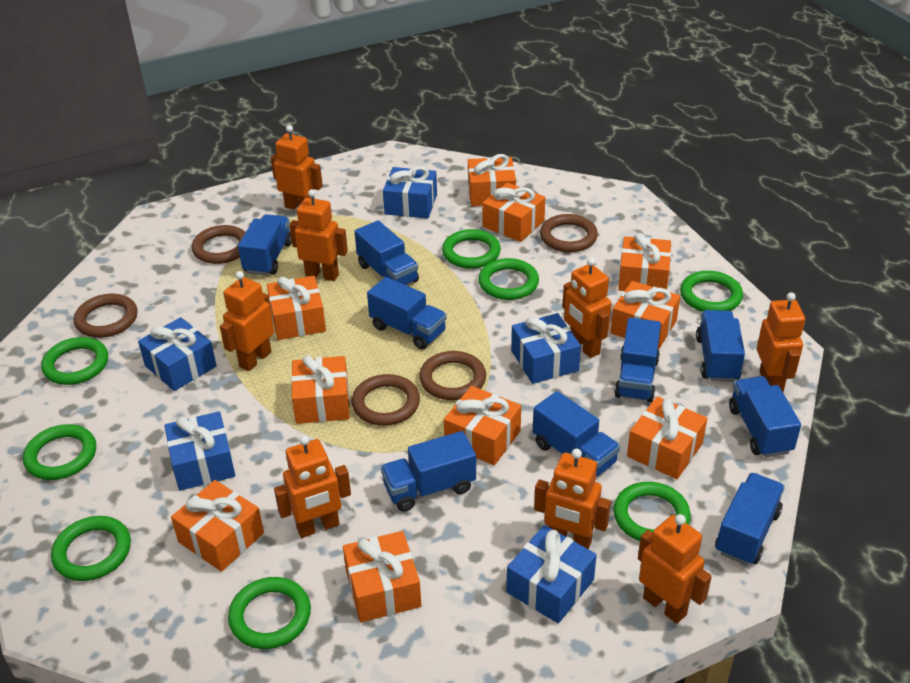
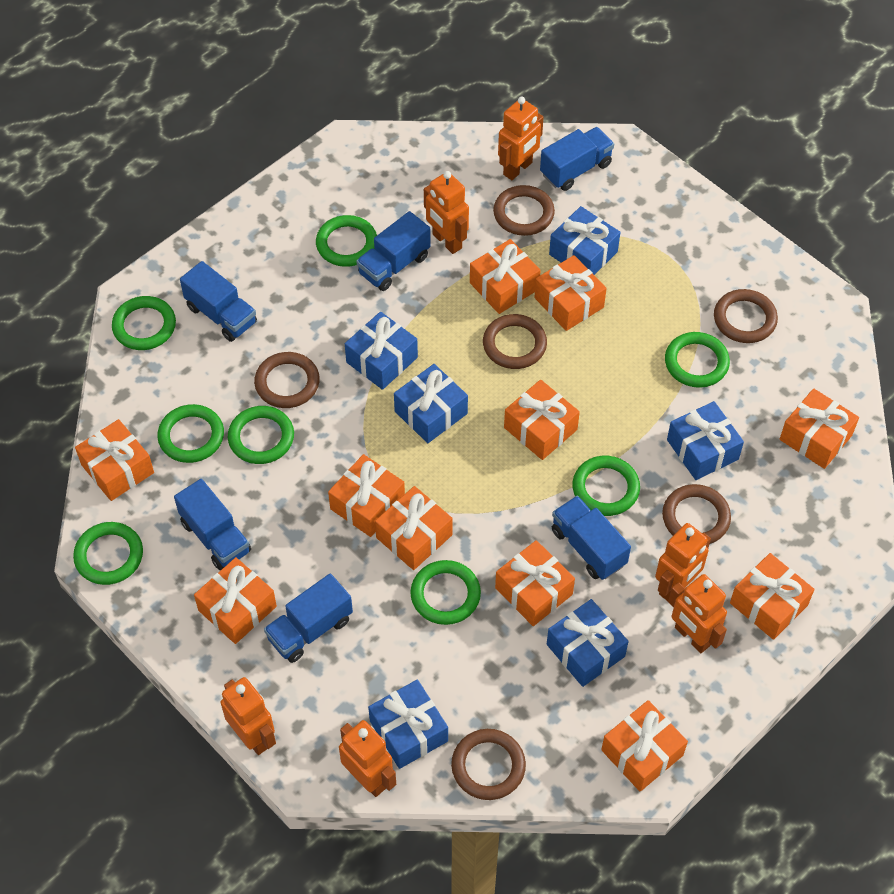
blue gift: [138,317,217,391] [164,411,235,491] [383,166,437,219] [507,525,597,624] [511,313,581,384] = 5 -> [345,312,418,390] [368,680,448,769] [394,364,468,443] [547,599,629,687] [549,206,620,275] [667,401,744,480] = 6
blue truck: [238,214,292,276] [355,220,419,285] [367,277,447,350] [381,431,476,512] [533,391,620,477] [614,318,661,402] [696,310,745,382] [715,473,785,565] [729,376,801,457] = 9 -> [174,479,251,570] [180,261,257,342] [264,574,353,663] [356,211,431,291] [540,127,614,191] [552,496,631,580] = 6
brown ring: [74,294,138,338] [192,225,245,264] [352,374,420,426] [419,351,486,400] [540,214,598,252] = 5 -> [254,352,320,408] [451,729,526,800] [483,314,547,369] [493,185,555,236] [662,484,731,544] [714,289,778,343] = 6
orange gift: [171,480,264,572] [267,276,326,340] [291,355,350,424] [343,531,421,622] [444,386,521,465] [468,154,516,206] [482,183,545,242] [610,281,680,349] [618,233,671,291] [627,396,708,479] = 10 -> [75,419,154,501] [194,557,277,644] [328,454,405,537] [375,486,453,570] [470,239,541,314] [495,540,575,626] [504,380,580,460] [534,255,607,331] [601,700,688,791] [730,553,815,640] [780,388,859,469] = 11
orange robot: [220,271,274,371] [271,125,323,210] [274,435,351,538] [289,189,348,281] [534,449,611,549] [562,258,611,358] [638,514,712,624] [757,292,805,392] = 8 -> [220,677,276,755] [339,720,396,797] [424,171,469,254] [498,97,544,180] [655,523,711,601] [668,574,727,653] = 6

